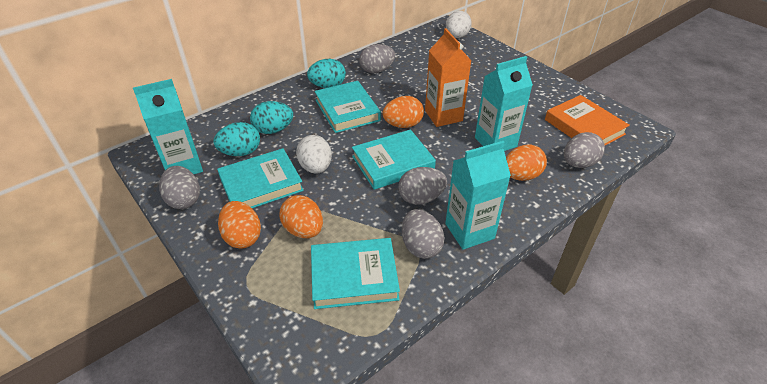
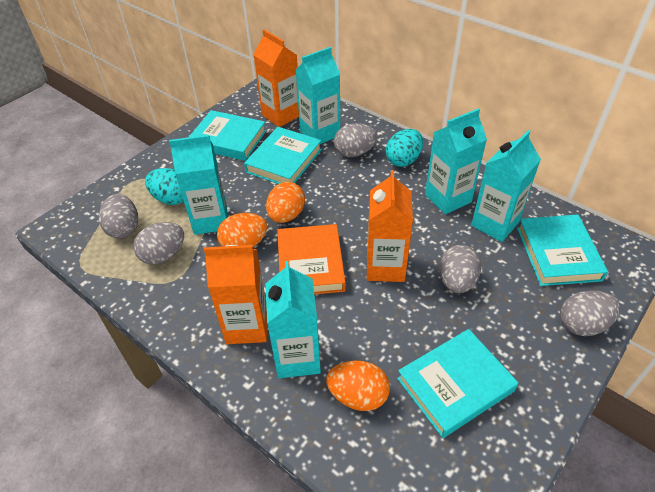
orange carton: [425,28,471,127] = 1 -> [204,245,267,344] [253,29,299,127] [367,170,413,282] = 3
orange egg: [218,201,261,249] [280,195,323,238] [382,96,424,128] [506,145,547,181] = 4 -> [217,213,267,247] [266,182,305,223] [326,361,390,411] = 3
turquoise carton: [133,79,203,174] [445,141,511,250] [475,56,533,151] = 3 -> [169,135,228,235] [265,261,321,378] [295,47,340,145] [425,108,487,214] [471,130,541,242] = 5
turquoise egg: [214,122,260,156] [250,101,293,134] [307,59,346,88] = 3 -> [145,168,184,205] [386,129,423,167] = 2
white egg: [296,135,332,174] [446,11,472,38] = 2 -> none = 0

